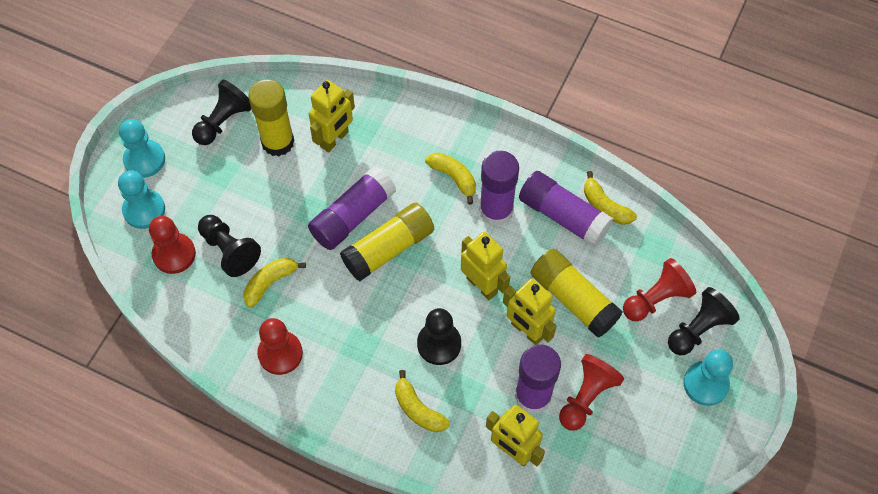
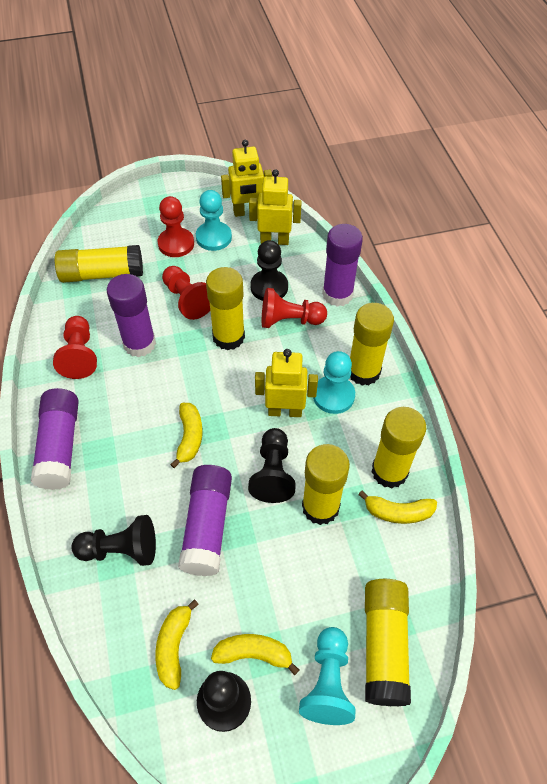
yellow glue stick: [248,79,295,156] [340,203,434,281] [530,249,623,338] = 3 -> [54,245,143,283] [206,267,245,350] [302,444,350,525] [350,303,394,386] [365,579,411,706] [372,407,426,489] = 6
yellow robot: [309,80,355,152] [461,232,510,300] [486,405,545,467] [503,278,556,345] = 4 -> [221,140,272,217] [249,169,302,245] [255,349,318,417] = 3

